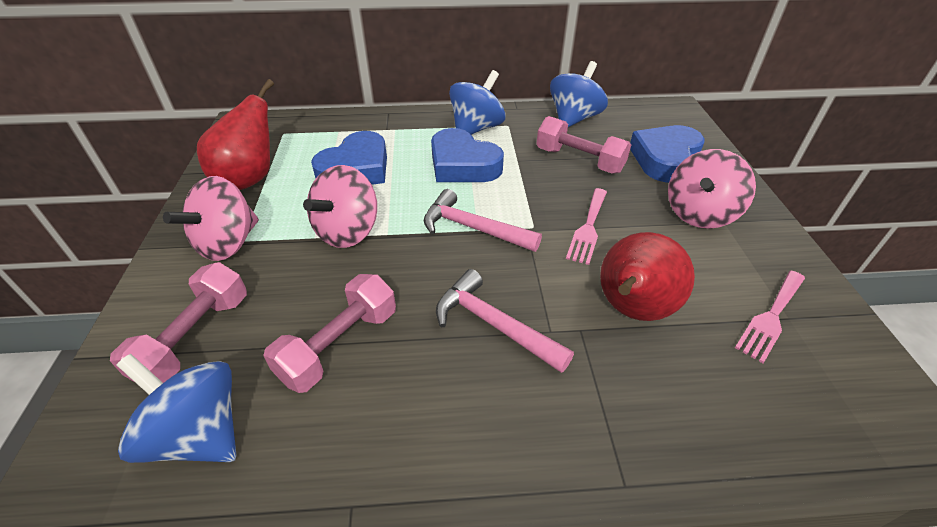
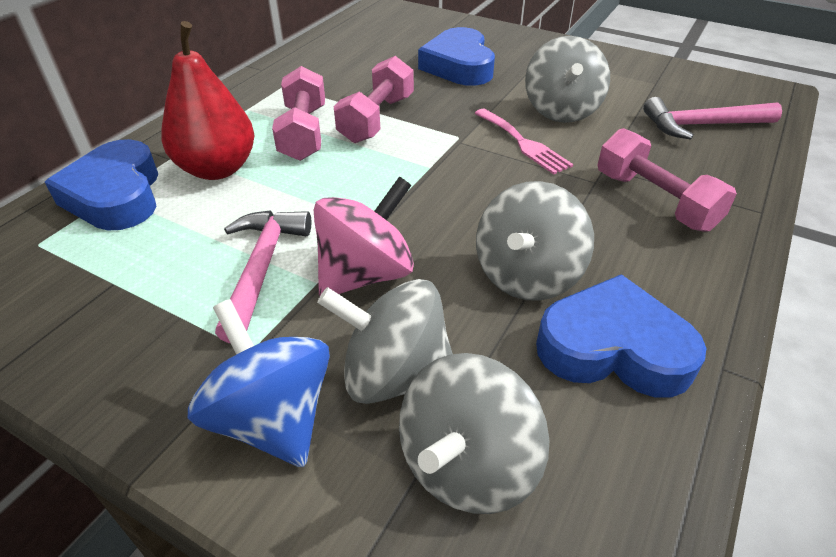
blue spinning top: [117,354,237,463] [449,70,505,135] [550,61,608,127] = 3 -> [188,299,330,467] = 1
grey spinning top: none = 0 -> [317,279,453,404] [399,353,550,514] [476,181,594,301] [525,36,610,123] = 4
pink fork: [566,188,607,265] [735,270,805,363] = 2 -> [474,109,573,175] = 1
pink spinning top: [163,176,259,261] [303,165,377,248] [668,149,756,229] = 3 -> [314,177,414,296] = 1
red pear: [197,79,274,190] [600,232,695,321] = 2 -> [161,21,254,180] = 1

